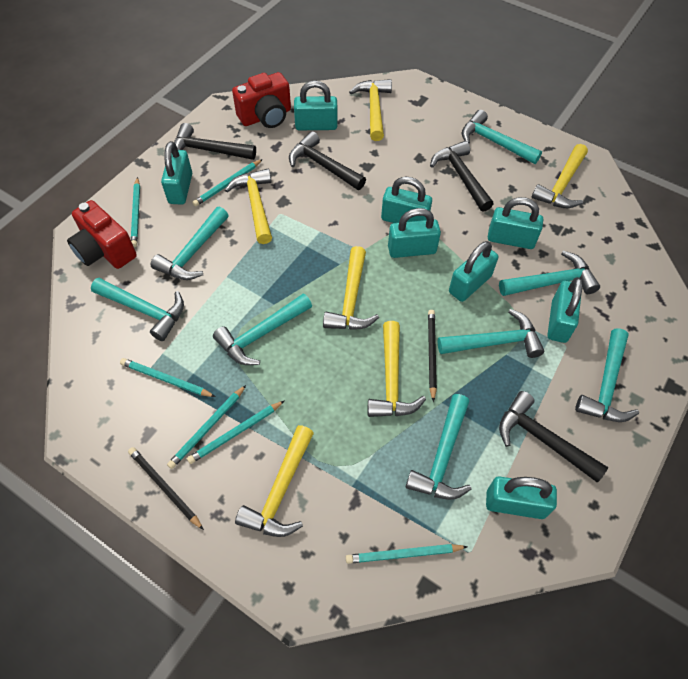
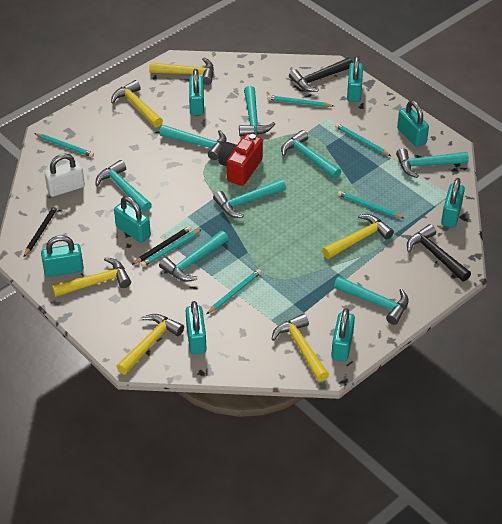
black hammer: [174,123,256,160] [289,131,366,190] [430,141,494,212] [499,391,608,483] = 4 -> [289,58,353,92] [407,224,471,282] = 2
red camera: [67,200,137,269] [232,72,291,128] = 2 -> [219,134,263,186] = 1
white padlock: none = 0 -> [44,153,85,197] = 1

